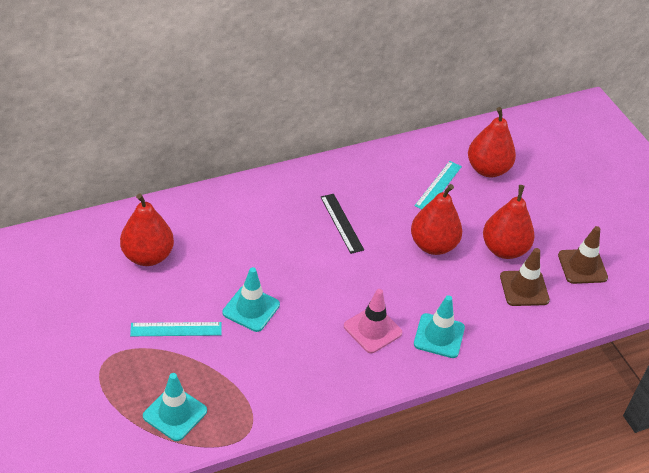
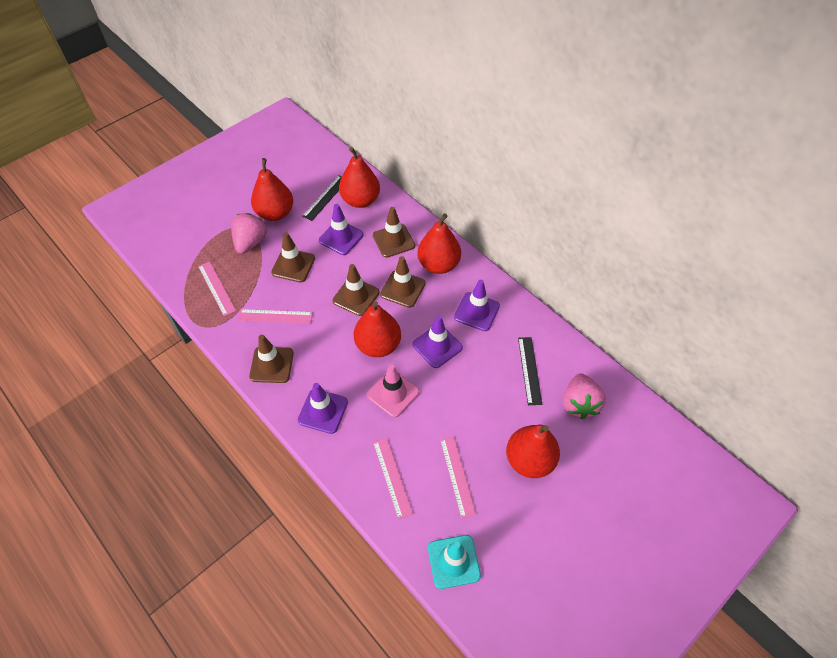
black ruler: [321,194,364,254] = 1 -> [302,175,342,221] [518,337,542,405] = 2
brown traffic cone: [500,248,550,306] [558,226,608,284] = 2 -> [249,335,294,383] [271,232,315,282] [332,264,380,316] [373,207,415,258] [380,256,426,308] = 5
pink ruler: none = 0 -> [198,261,236,316] [238,309,313,323] [373,438,413,520] [440,436,476,519] = 4
pink strawberry: none = 0 -> [231,213,267,254] [563,374,606,419] = 2
purple traffic cone: none = 0 -> [298,383,348,434] [319,204,364,255] [412,315,463,368] [454,280,500,331] = 4
red pear: [120,193,174,266] [411,184,462,255] [468,107,516,177] [483,185,535,259] = 4 -> [251,158,293,221] [339,147,380,208] [354,301,401,357] [417,214,461,274] [506,425,560,478] = 5
turquoise ruler: [130,322,222,336] [415,161,462,209] = 2 -> none = 0
turquoise traffic cone: [143,373,207,441] [223,267,280,332] [414,295,465,358] = 3 -> [428,535,481,589] = 1

